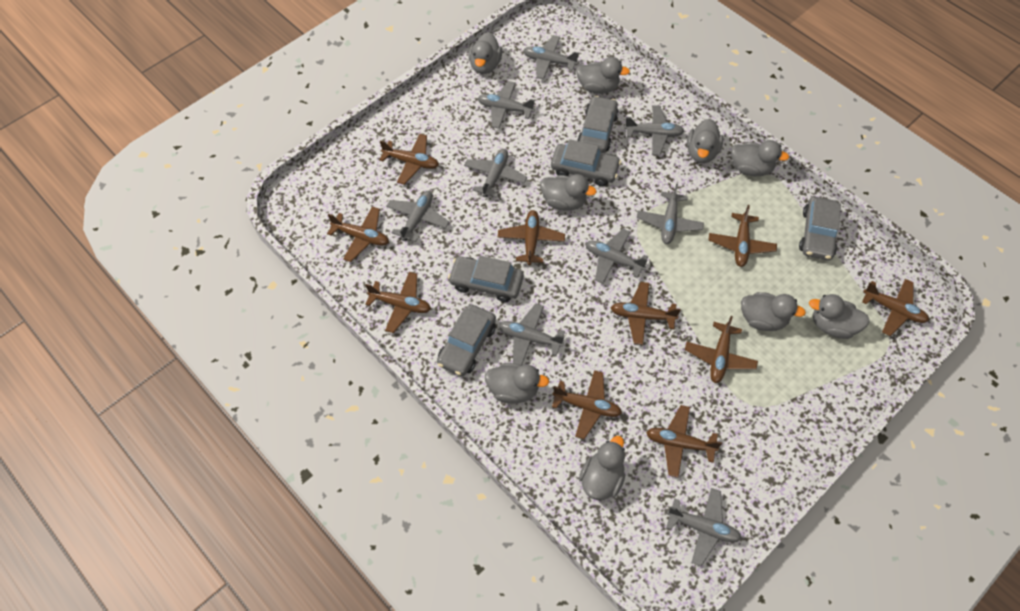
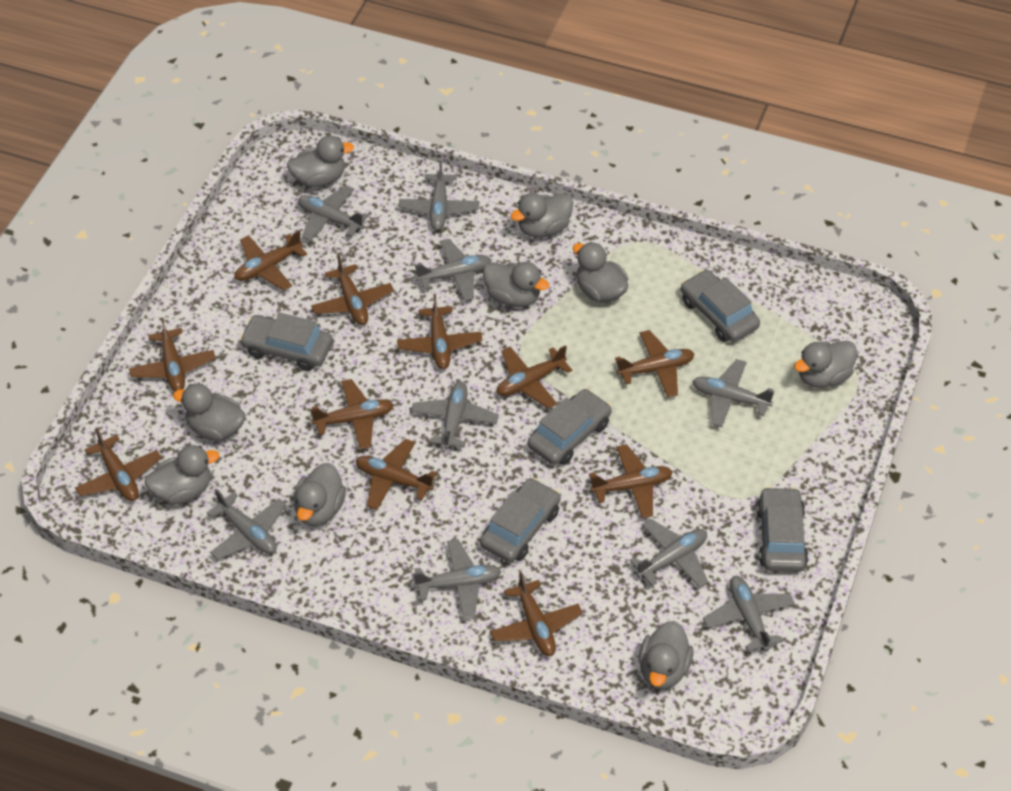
brown plane: [327,206,389,262] [365,272,431,333] [379,134,439,185] [498,210,565,265] [552,370,622,439] [611,282,681,345] [646,405,722,478] [685,316,758,383] [709,205,777,267] [862,279,929,336] = 10 -> [75,429,161,501] [129,318,216,391] [234,230,307,291] [310,379,393,450] [311,255,394,325] [356,439,437,510] [397,294,482,369] [490,572,583,656] [497,345,572,409] [589,444,673,519] [615,330,694,398] = 11

